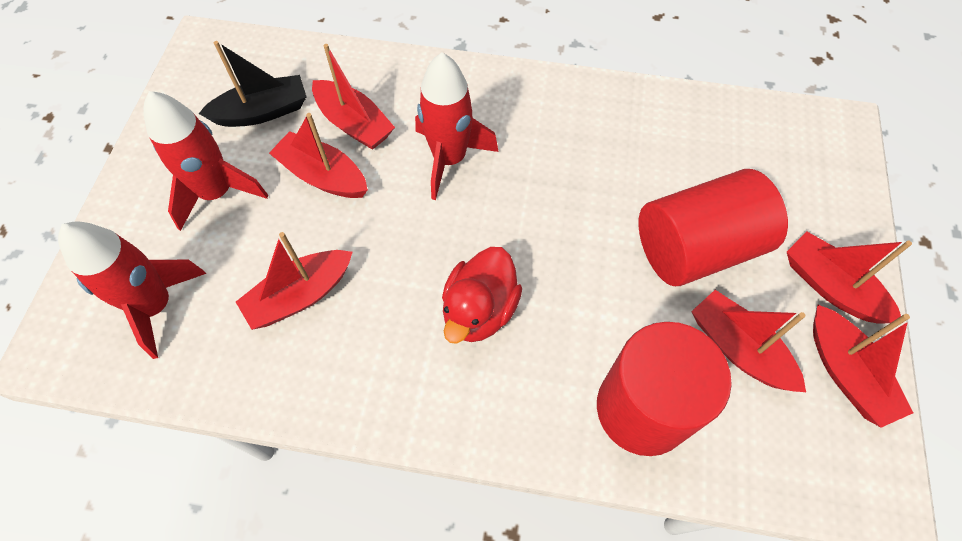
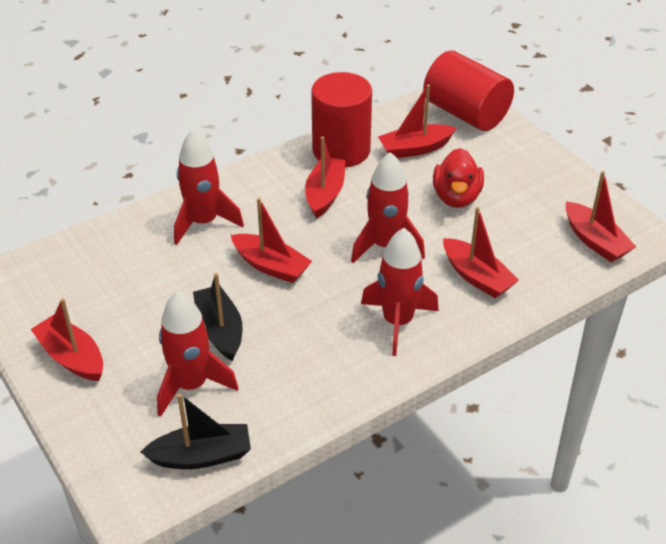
black boat: [198,41,307,127] = 1 -> [141,393,251,469] [193,273,243,361] = 2
red rocket: [58,222,206,359] [143,91,268,231] [415,52,499,200] = 3 -> [157,291,238,417] [174,129,244,245] [351,152,425,263] [361,228,439,356] = 4

